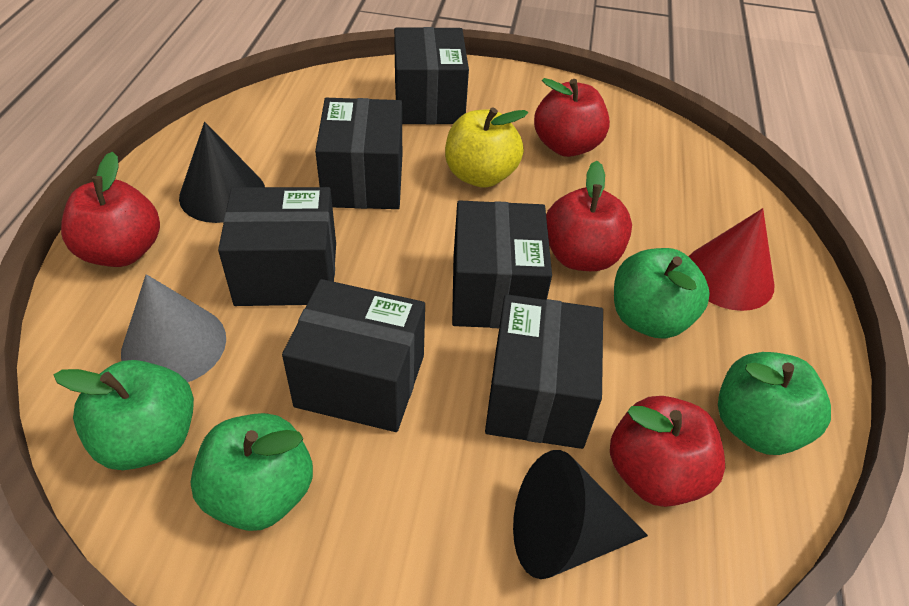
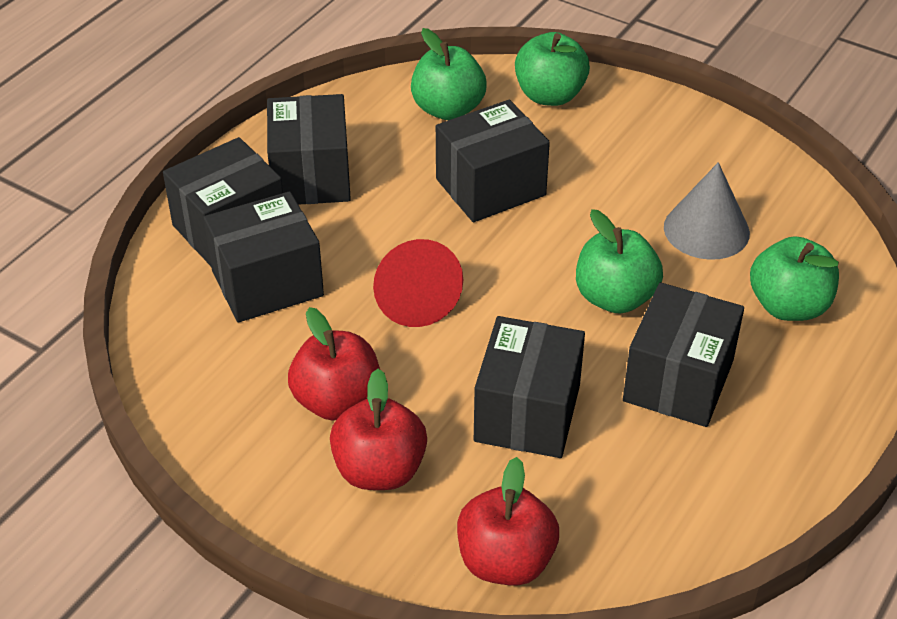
black cone: [179,122,265,223] [513,450,648,579] = 2 -> none = 0
red apple: [61,152,160,267] [534,78,610,157] [546,161,632,271] [610,396,725,507] = 4 -> [288,307,380,421] [330,369,427,490] [457,457,559,586] = 3
yellow apple: [445,108,528,188] = 1 -> none = 0

